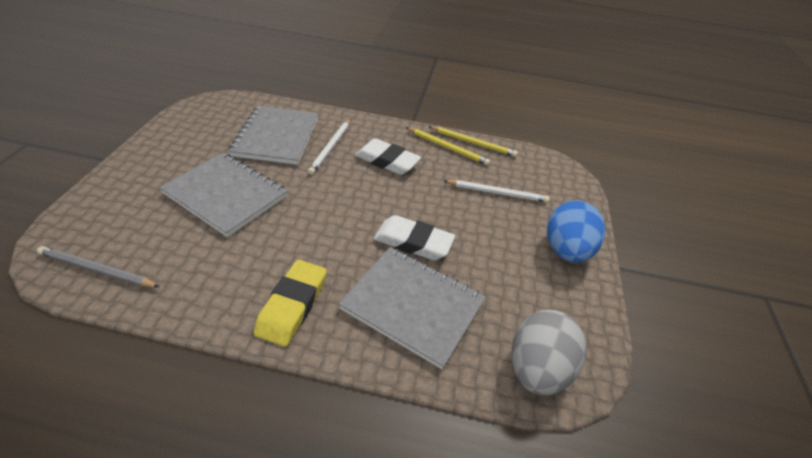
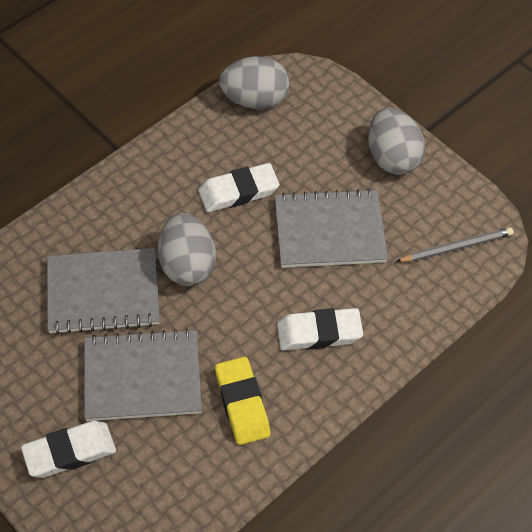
blue egg: [547,200,605,263] = 1 -> none = 0
grey egg: [512,309,587,396] = 1 -> [158,213,216,286] [219,56,289,109] [368,108,425,175] = 3
white eraser: [355,138,421,175] [374,215,455,260] = 2 -> [21,421,116,478] [199,163,279,212] [277,308,363,350] = 3
white pencil: [308,119,351,175] [444,180,550,203] = 2 -> none = 0
yellow pencil: [406,127,490,165] [428,126,518,157] = 2 -> none = 0

